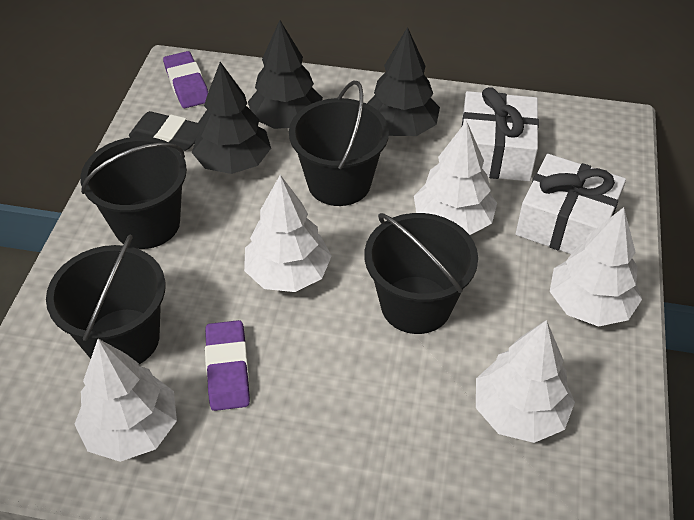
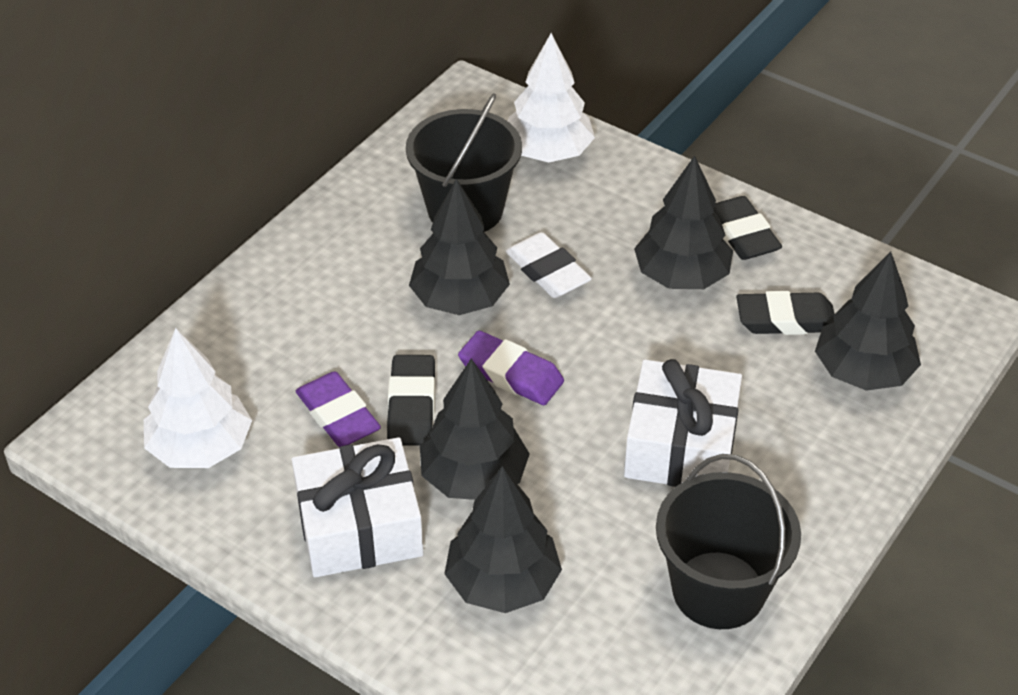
black bucket: [46,235,166,364] [80,137,187,249] [289,81,389,206] [364,213,478,334] = 4 -> [406,93,522,232] [656,454,801,629] = 2
black eraser: [129,111,200,151] = 1 -> [387,355,435,446] [714,196,782,260] [736,291,835,335] = 3
black tree: [192,62,271,174] [248,20,323,129] [367,27,440,136] = 3 -> [409,179,510,315] [420,359,530,500] [444,466,562,613] [634,156,733,289] [815,252,921,391] = 5
white eraser: none = 0 -> [505,232,592,298] = 1
white tree: [74,339,177,462] [244,175,331,292] [414,121,497,235] [476,320,575,443] [550,207,642,327] = 5 -> [144,328,252,468] [508,33,595,163] = 2

